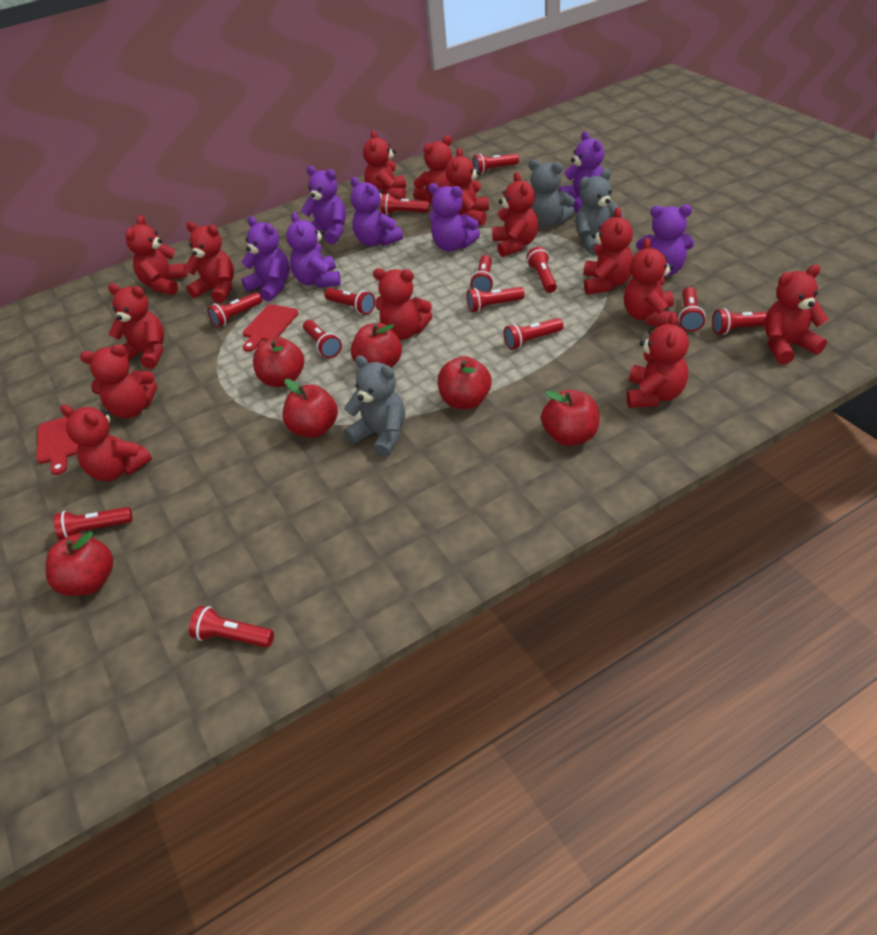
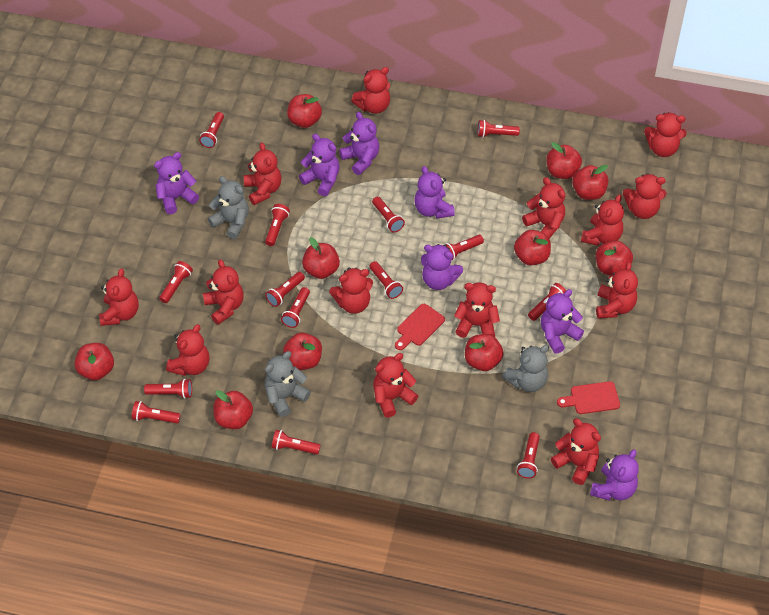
red apple: [45,532,113,596] [253,337,304,387] [283,379,338,438] [351,323,402,368] [437,356,492,409] [541,390,599,446] = 6 -> [75,343,114,380] [213,390,253,429] [283,333,322,370] [287,94,322,128] [302,237,340,279] [465,334,503,371] [514,230,551,265] [546,142,582,179] [572,165,608,200] [596,240,633,276] = 10
red flashlight: [54,507,133,541] [189,606,274,648] [207,292,262,327] [303,320,342,358] [324,288,375,315] [381,194,429,215] [467,287,524,312] [470,255,494,292] [473,154,519,174] [504,318,563,350] [526,247,557,293] [678,287,706,332] [712,308,768,335] = 13 -> [132,401,180,423] [144,379,192,399] [159,261,193,303] [199,112,224,148] [265,204,290,246] [265,272,305,307] [272,430,321,454] [281,287,310,328] [369,261,403,299] [372,197,405,233] [445,235,484,261] [478,120,520,137] [517,432,540,479] [528,283,566,321] = 14

